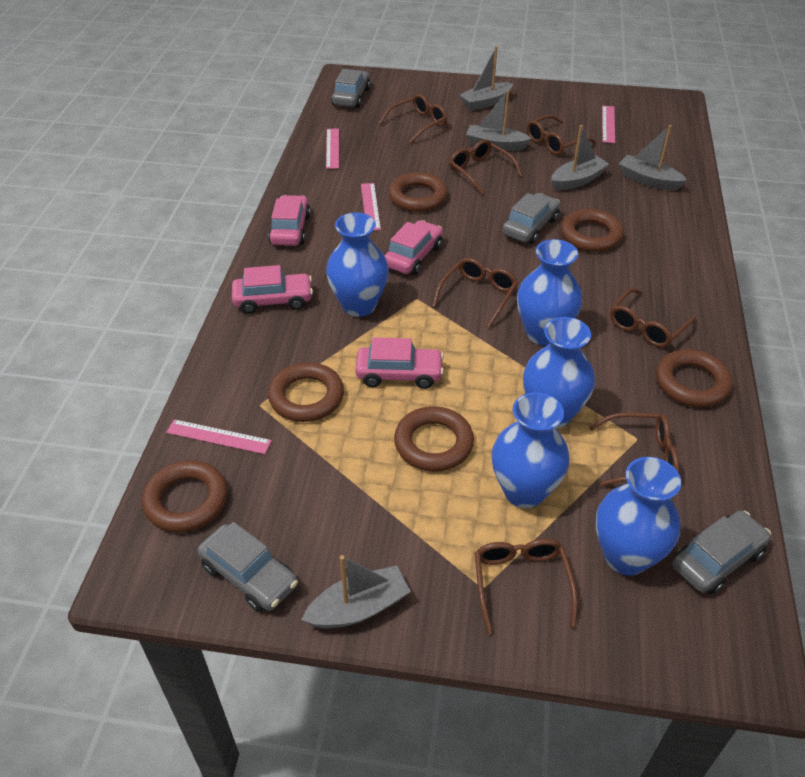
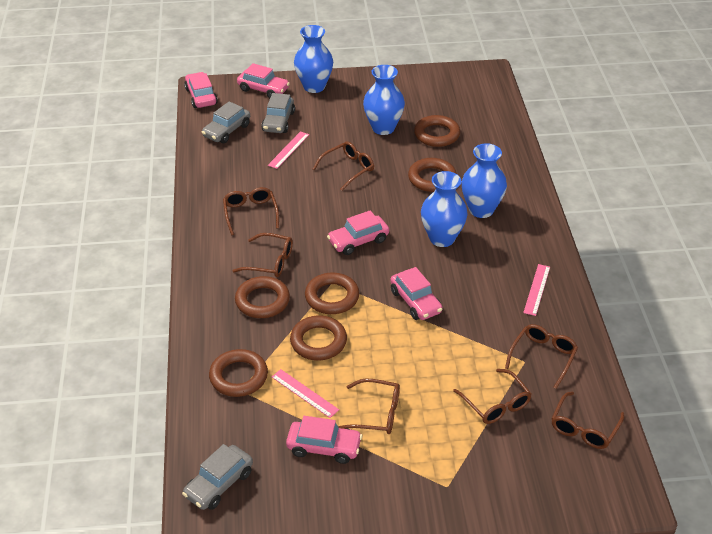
blue vase: [326,213,389,317] [491,392,569,508] [517,239,582,346] [523,317,595,428] [596,457,681,576] = 5 -> [294,25,333,93] [363,65,405,135] [421,171,468,247] [461,143,507,218] = 4
grey boat: [301,555,411,629] [459,46,514,111] [466,90,532,151] [551,125,609,190] [619,125,687,190] = 5 -> none = 0
grey car: [198,522,298,612] [331,69,371,108] [503,193,560,244] [673,510,771,595] = 4 -> [182,444,253,510] [202,101,250,143] [261,93,295,133] = 3
pink car: [232,265,313,314] [268,195,311,246] [355,337,444,389] [385,220,443,275] = 4 -> [184,72,218,108] [237,63,290,98] [286,416,362,464] [327,210,389,255] [390,267,442,320] = 5
pink ruler: [166,419,272,454] [326,128,339,169] [361,183,381,230] [602,106,615,143] = 4 -> [268,131,309,169] [272,369,339,418] [523,264,550,316] = 3

